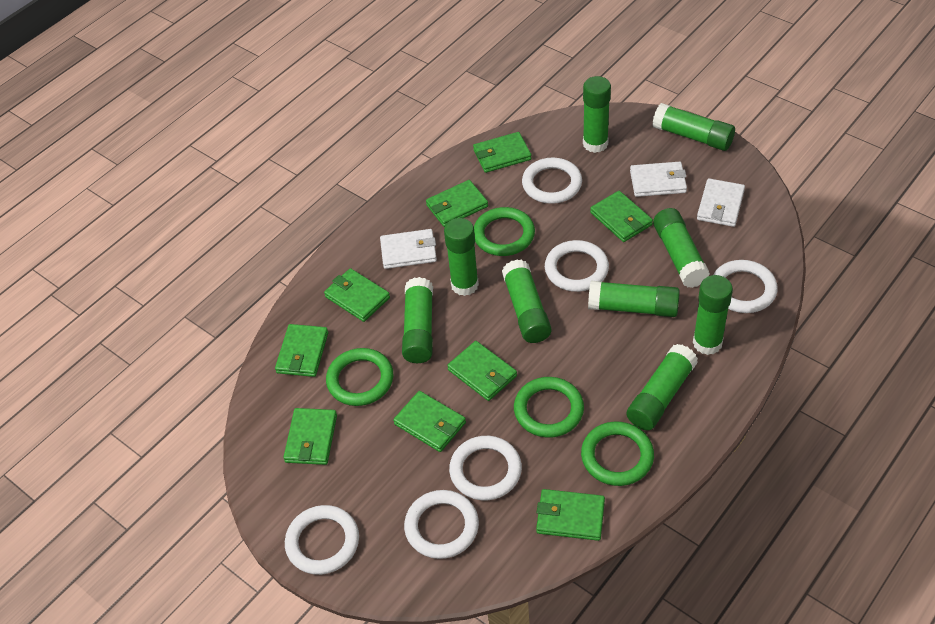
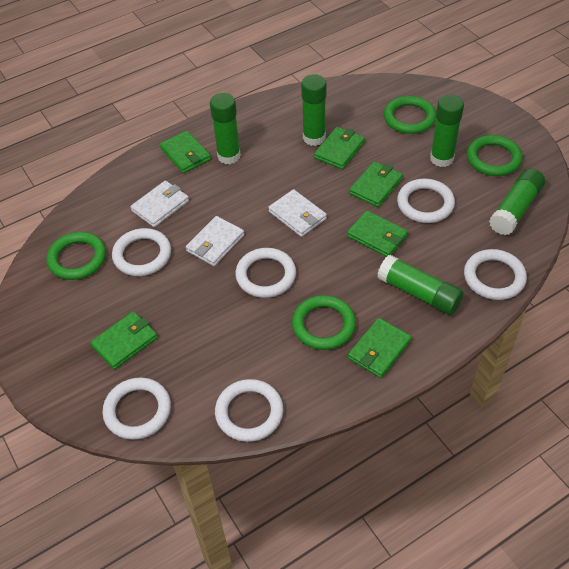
green glue stick: [402,277,433,363] [444,218,479,296] [502,259,552,343] [583,76,611,153] [588,281,680,317] [626,344,698,431] [652,103,735,151] [653,208,710,288] [693,275,733,355] = 9 -> [210,93,241,164] [301,75,327,146] [377,255,464,315] [430,95,464,167] [489,168,545,235] = 5
green wallet: [275,324,328,377] [283,408,337,465] [324,268,390,322] [393,391,466,452] [426,180,488,227] [447,341,517,401] [473,132,532,173] [536,489,605,541] [590,191,653,242] = 9 -> [90,311,158,370] [160,131,211,173] [314,127,365,169] [347,210,408,257] [348,318,412,378] [349,161,403,207] = 6

